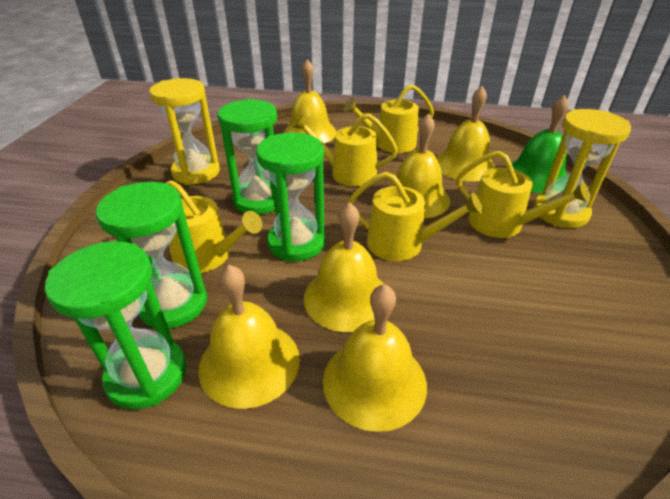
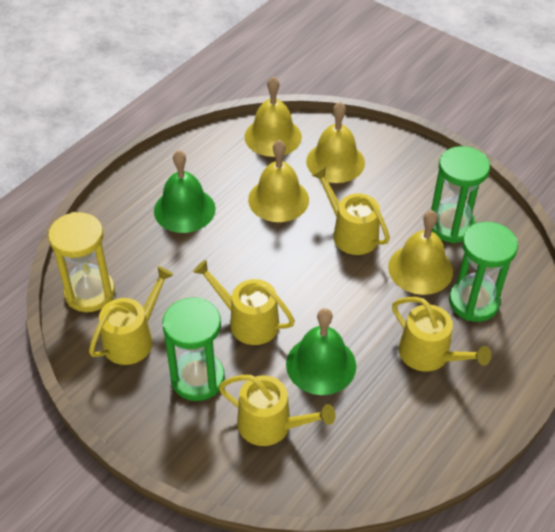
green bell: [506,95,569,193] = 1 -> [154,150,216,233] [286,308,356,395] = 2
green hourglass: [45,241,186,409] [96,182,207,329] [218,99,277,215] [256,133,326,261] = 4 -> [162,298,225,401] [431,146,490,243] [449,222,518,322] = 3
yellow bell: [198,265,300,409] [284,59,337,143] [304,202,384,332] [323,284,427,432] [389,113,450,218] [437,86,496,182] = 6 -> [244,76,302,157] [248,140,309,222] [306,102,365,183] [388,210,453,295] = 4
yellow hourglass: [149,78,220,185] [533,109,631,228] = 2 -> [48,212,115,312] = 1

